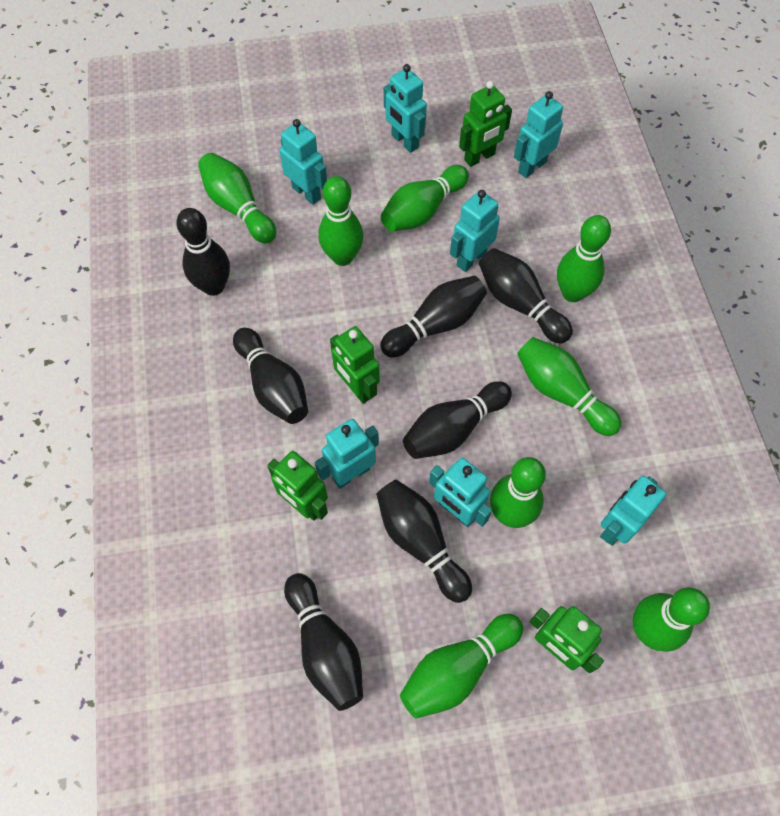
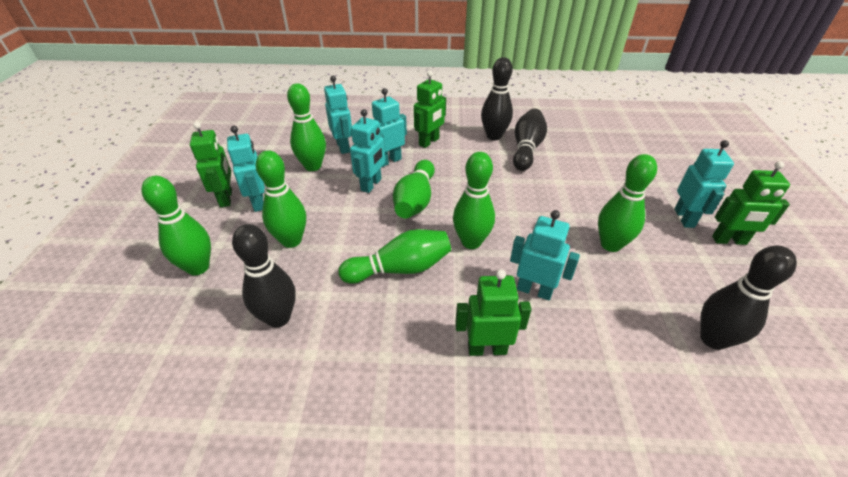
black bowling pin: [176,208,230,296] [233,328,308,424] [284,573,363,711] [376,479,472,603] [380,276,487,357] [403,381,512,459] [479,248,573,344] = 7 -> [232,224,296,328] [481,57,513,140] [513,109,547,171] [700,245,797,350] = 4
green bowling pin: [198,153,276,244] [318,176,363,266] [381,165,469,231] [400,614,523,719] [490,457,546,528] [517,337,622,436] [557,215,611,302] [633,587,710,652] = 8 -> [141,176,211,275] [256,150,306,248] [287,83,326,171] [338,229,451,284] [393,160,435,218] [453,152,495,249] [598,154,657,252] = 7
turquoise robot: [279,119,327,205] [315,419,379,489] [384,64,427,153] [429,458,492,527] [450,190,500,272] [514,91,563,178] [600,476,666,545] = 7 -> [227,126,265,212] [324,76,352,154] [350,109,385,193] [372,88,407,167] [510,210,580,300] [675,140,734,228] = 6

